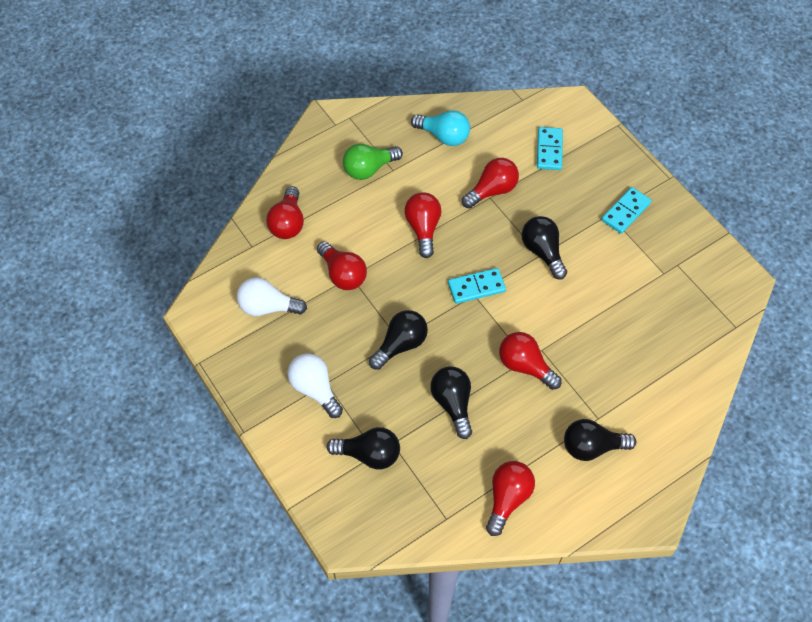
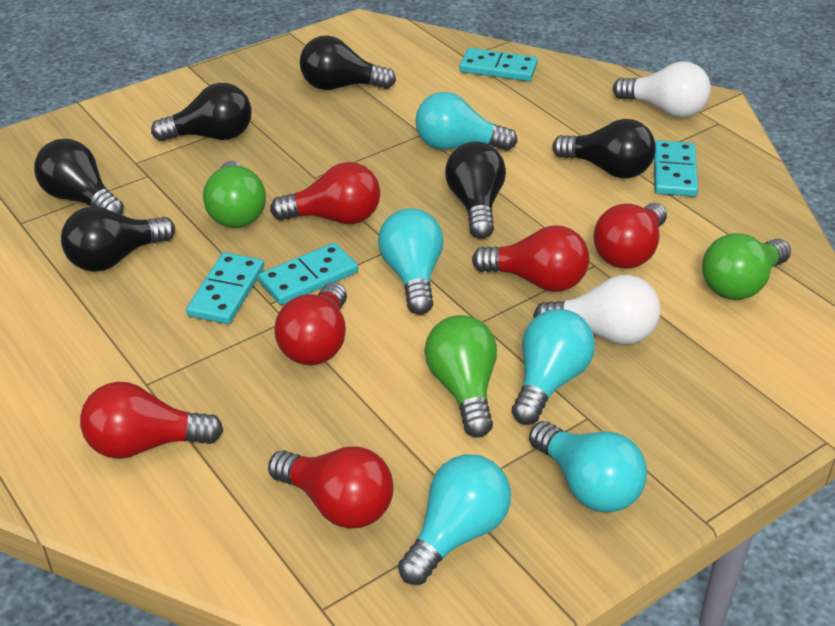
black light bulb: [326,427,400,469] [369,310,428,370] [430,366,472,439] [521,216,567,280] [564,419,636,461] = 5 -> [34,139,124,215] [61,206,175,272] [151,83,252,141] [300,36,396,90] [445,142,506,239] [552,119,656,178] = 6
green light bulb: [343,144,403,180] = 1 -> [203,161,266,228] [425,315,497,438] [702,233,791,300] = 3
turquoise domino: [448,268,506,304] [537,127,563,170] [601,187,652,234] = 3 -> [186,252,264,324] [258,243,358,305] [459,48,538,81] [654,140,698,197] = 4
turquoise light bulb: [411,110,470,146] = 1 -> [378,208,443,315] [398,454,511,585] [415,92,518,151] [512,309,595,425] [529,421,647,513] = 5

